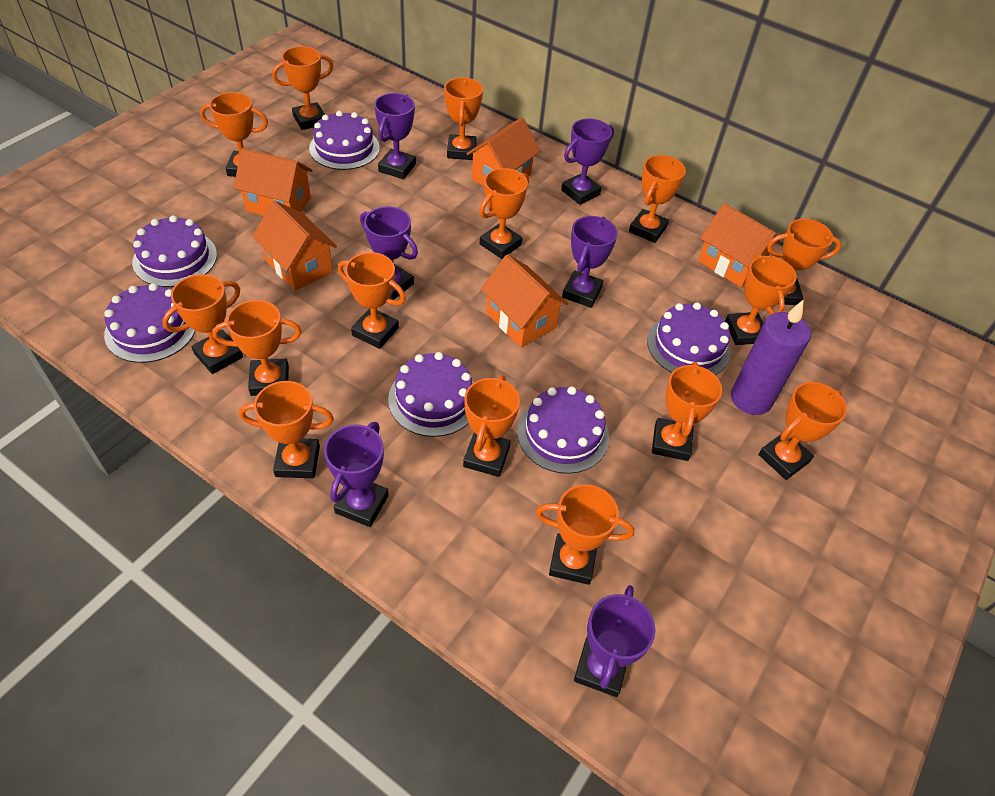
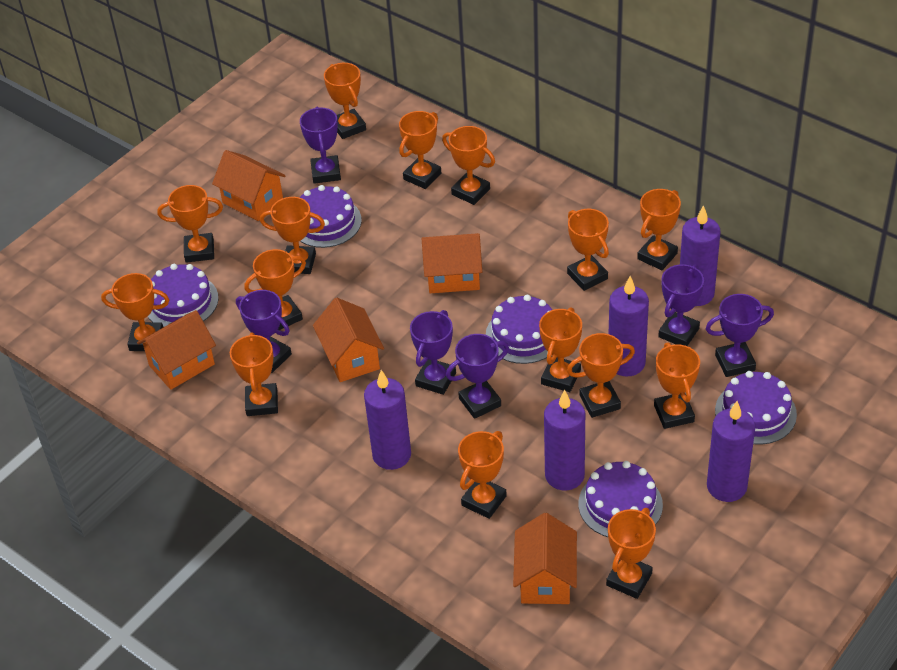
purple cake: [104,283,195,363] [132,215,217,287] [309,111,380,170] [388,352,473,437] [517,386,609,474] [647,303,731,375] = 6 -> [147,264,219,327] [299,185,362,248] [486,295,552,364] [578,461,663,537] [715,371,797,445] = 5
purple candle: [731,300,811,415] = 1 -> [364,370,411,470] [544,390,585,491] [609,276,649,377] [680,205,721,306] [707,401,755,502] = 5

